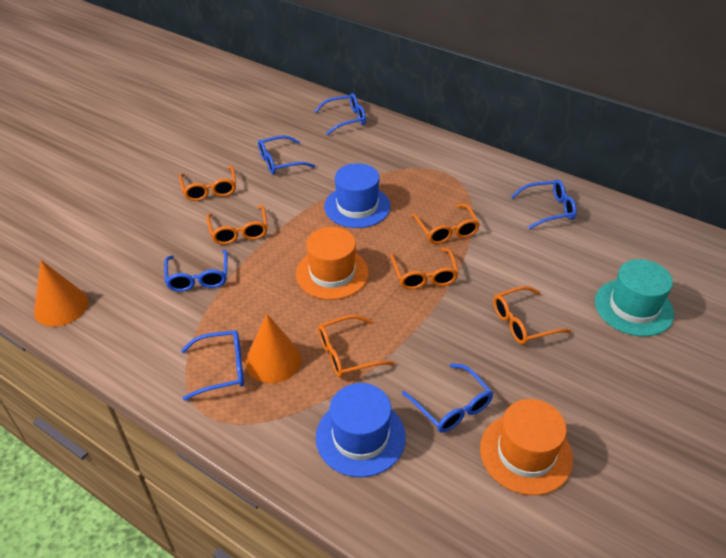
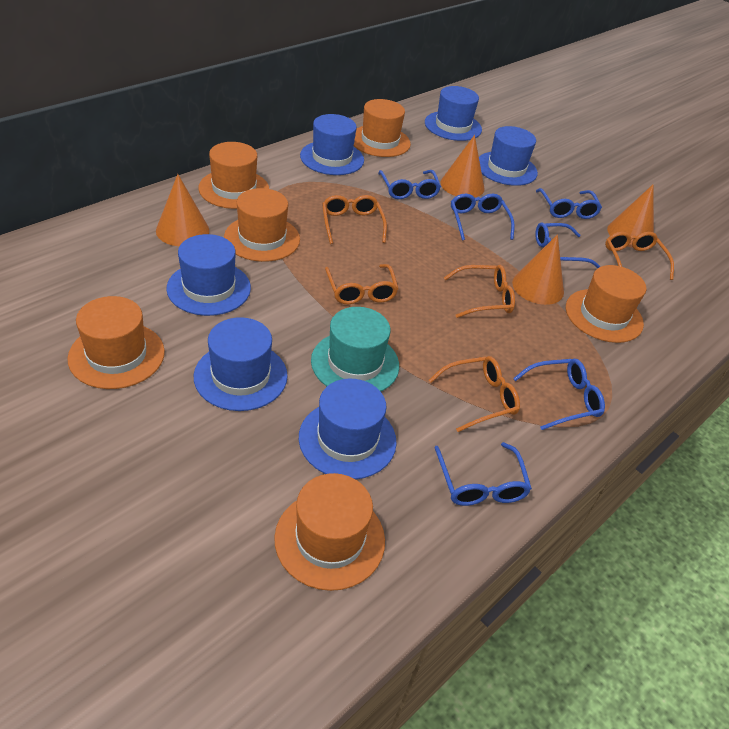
blue hat: [316,383,406,477] [324,163,390,228] = 2 -> [166,234,251,316] [194,317,288,411] [299,379,397,479] [300,114,364,175] [425,86,482,141] [479,126,538,186] = 6
orange cone: [34,260,89,327] [245,314,302,383] = 2 -> [156,174,209,246] [440,135,485,198] [512,234,564,305] [607,185,654,248] = 4
orange glasses: [179,166,236,201] [206,206,268,245] [318,315,395,378] [391,248,459,290] [411,204,480,244] [493,286,571,345] = 6 -> [322,195,387,244] [325,264,399,304] [429,356,520,432] [444,265,515,318] [605,232,674,280] = 5
orange hat: [296,227,369,300] [480,399,573,495] = 2 -> [68,296,165,389] [199,142,269,209] [224,188,300,262] [274,473,385,591] [354,99,411,157] [566,265,646,343] = 6

